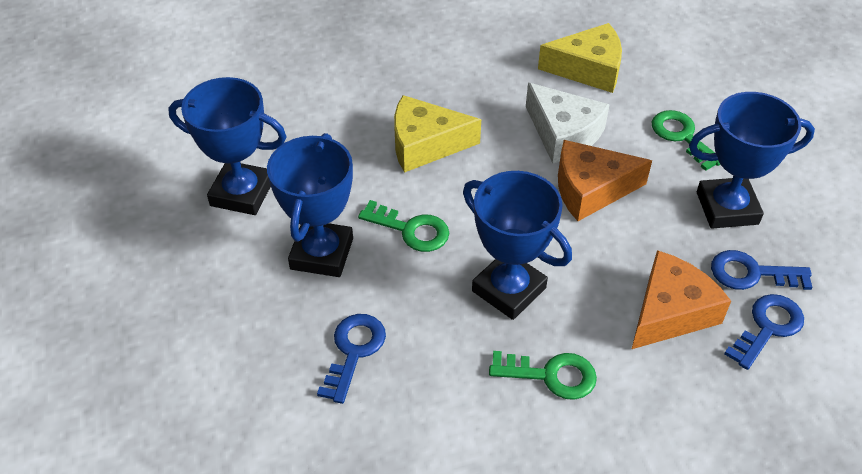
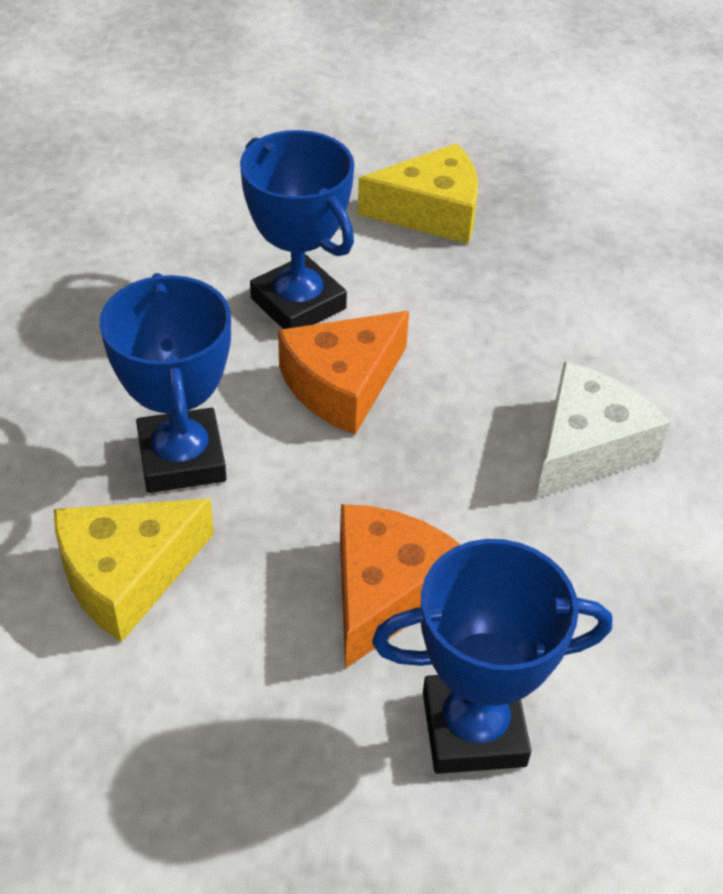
blue key: [317,314,386,404] [711,250,812,290] [724,294,804,370] = 3 -> none = 0
blue trophy: [168,77,287,215] [267,133,353,277] [463,171,572,320] [689,92,815,229] = 4 -> [100,273,231,493] [240,130,354,329] [372,539,612,774] = 3
green key: [358,200,449,252] [489,351,597,400] [652,110,720,171] = 3 -> none = 0

